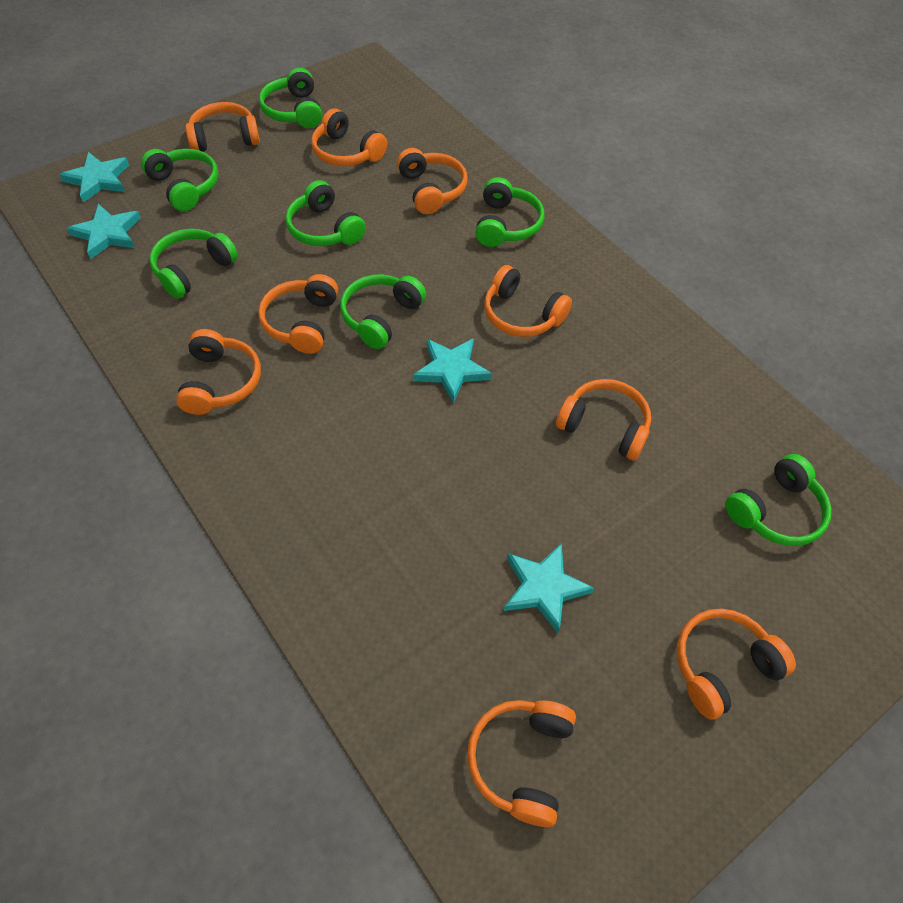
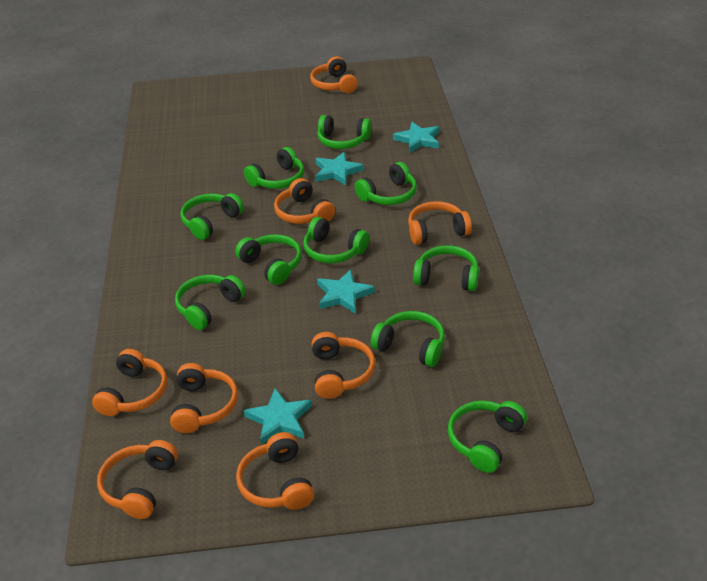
green headphones: [141,149,218,211] [150,229,238,299] [259,68,322,128] [285,180,366,246] [340,274,426,349] [475,177,545,247] [725,454,832,546] = 7 -> [175,275,246,330] [180,193,244,240] [235,234,302,285] [244,147,304,189] [303,217,369,263] [318,115,371,149] [355,162,417,205] [371,311,445,367] [413,245,479,291] [448,401,527,473] = 10
orange headphones: [176,329,261,415] [186,102,260,152] [258,274,338,354] [311,108,387,166] [397,148,468,214] [467,700,576,827] [484,265,572,337] [556,379,651,460] [677,608,796,720] = 9 -> [92,349,167,416] [97,440,178,519] [170,363,238,433] [236,432,314,510] [274,178,335,224] [310,56,358,93] [312,332,375,399] [408,201,472,245] = 8

